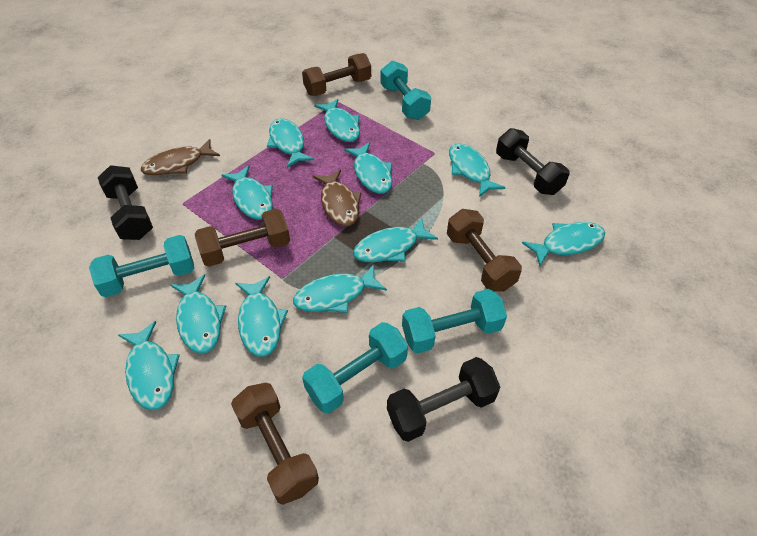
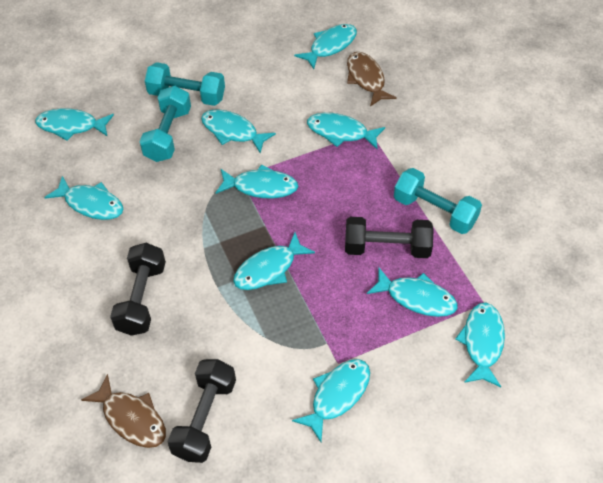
brown dumbbell: [195,209,290,267] [231,383,319,505] [302,53,371,96] [447,209,522,292] = 4 -> none = 0
turquoise dumbbell: [89,235,194,297] [302,322,408,413] [380,61,431,120] [402,289,507,354] = 4 -> [140,86,191,162] [145,62,225,106] [394,168,482,234] = 3
turquoise fish: [118,321,180,410] [170,274,226,353] [221,165,273,220] [235,276,288,357] [267,118,314,168] [293,264,387,313] [314,99,360,142] [344,142,392,194] [353,218,438,262] [449,143,506,197] [522,222,605,266] = 11 -> [35,109,114,141] [44,176,123,220] [201,110,276,153] [216,164,298,198] [233,232,315,290] [292,359,370,442] [294,24,357,69] [307,113,385,149] [367,267,458,317] [455,303,505,387] = 10

